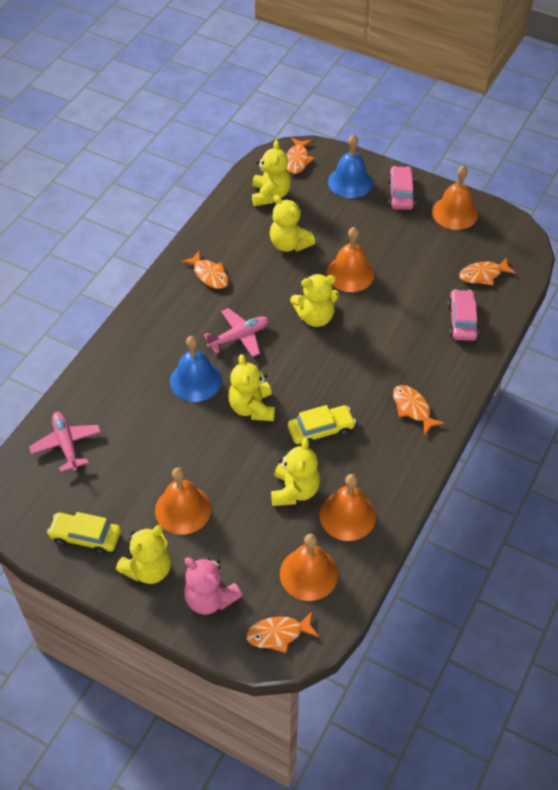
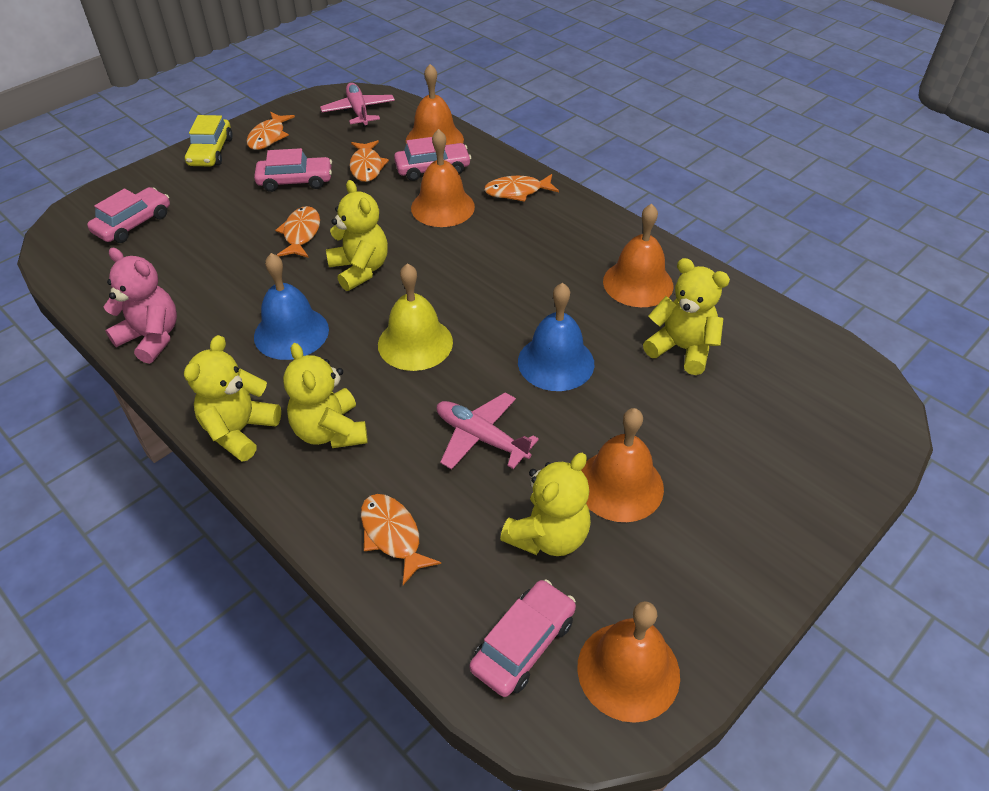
pink car: [388,166,416,210] [448,289,479,341] = 2 -> [87,187,170,243] [254,148,332,192] [394,137,471,181] [470,579,576,697] = 4
yellow bell: none = 0 -> [378,263,453,371] = 1
yellow car: [47,512,121,555] [288,405,356,446] = 2 -> [185,115,233,167] = 1
yellow teddy bear: [116,525,171,584] [228,354,275,421] [252,140,291,206] [270,195,315,252] [271,438,320,506] [290,274,339,327] = 6 -> [184,335,281,462] [283,343,368,448] [326,180,388,291] [500,453,591,556] [643,258,730,375] = 5

